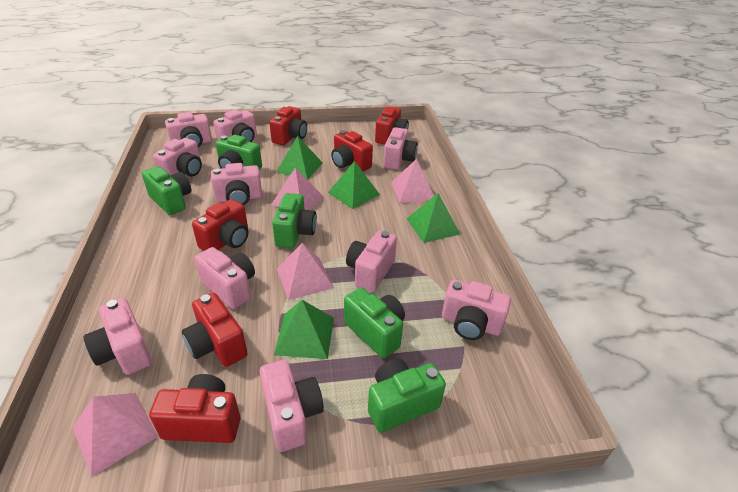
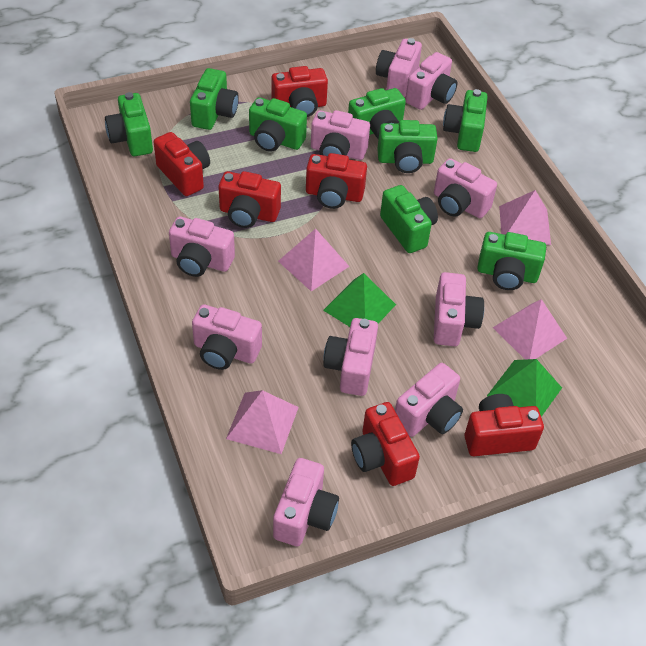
green camera: [142,166,191,215] [216,135,262,170] [272,193,317,248] [344,287,405,358] [368,359,446,433] = 5 -> [105,92,153,156] [190,68,239,130] [249,97,307,152] [348,88,406,139] [377,120,438,173] [380,185,438,253] [443,89,488,152] [477,232,546,290] = 8
green pyramid: [274,300,334,359] [276,136,323,180] [328,161,380,209] [407,193,460,243] = 4 -> [323,273,396,327] [487,359,562,417] = 2

